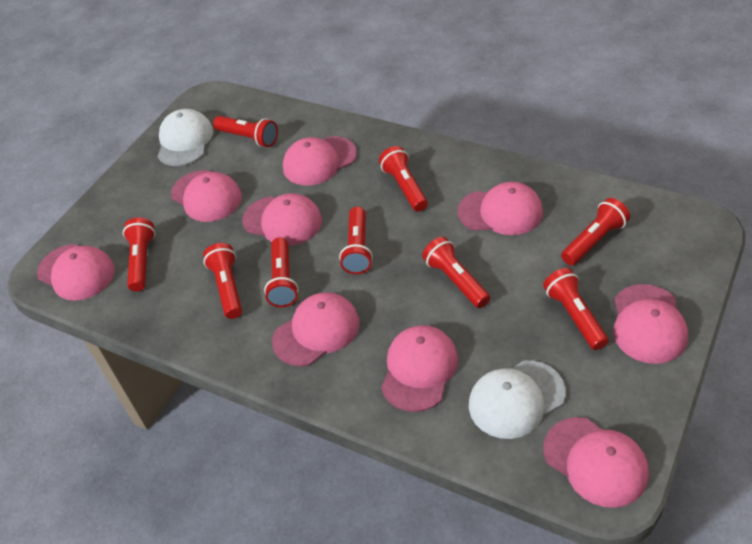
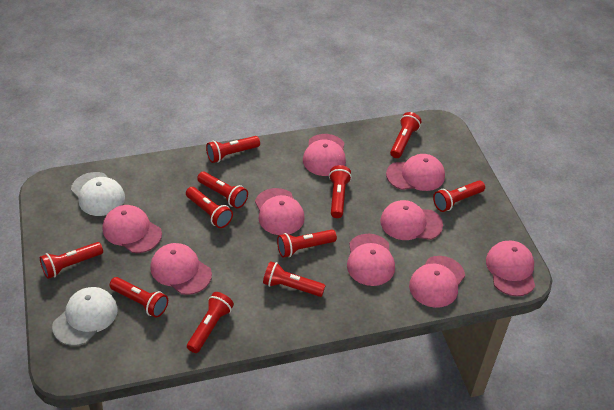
red flashlight: [123,218,155,292] [203,243,242,319] [213,116,278,147] [264,237,299,307] [339,207,373,274] [379,146,428,212] [422,237,490,308] [543,268,609,350] [561,198,630,266] = 9 -> [40,242,103,279] [109,277,168,318] [186,187,233,228] [187,292,234,353] [197,172,248,209] [206,136,260,163] [263,261,326,297] [277,229,337,258] [329,165,352,218] [390,112,421,158] [433,180,485,212] = 11

